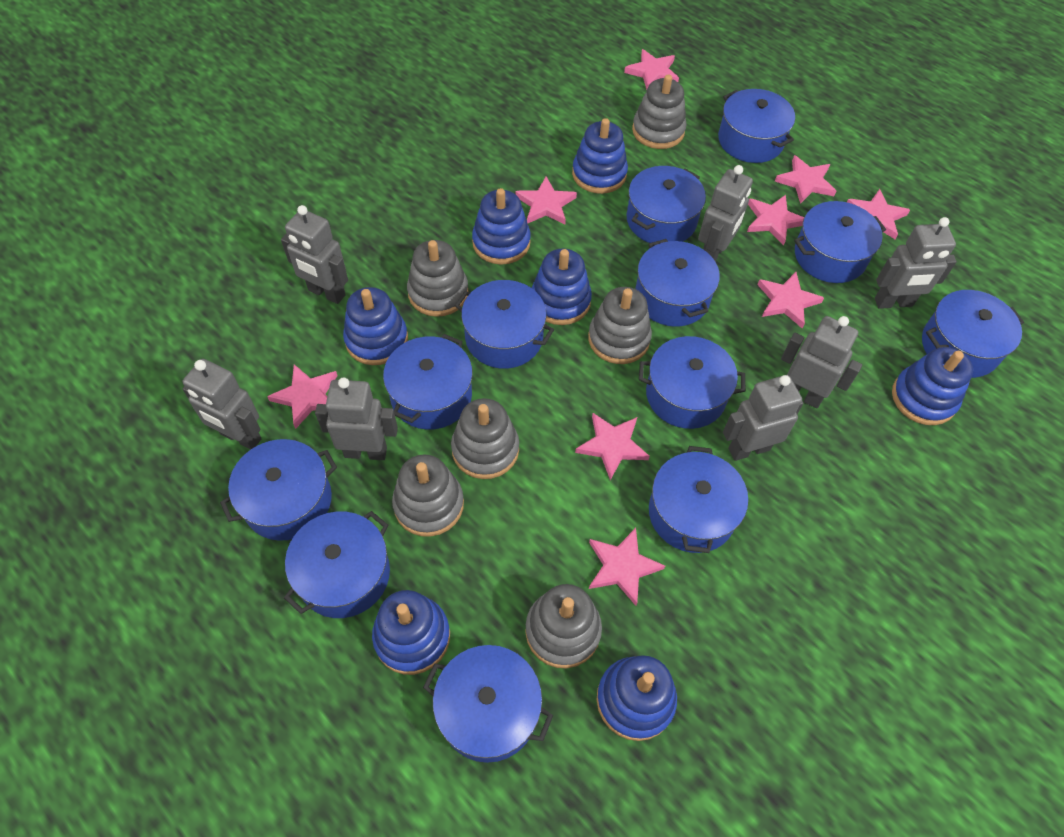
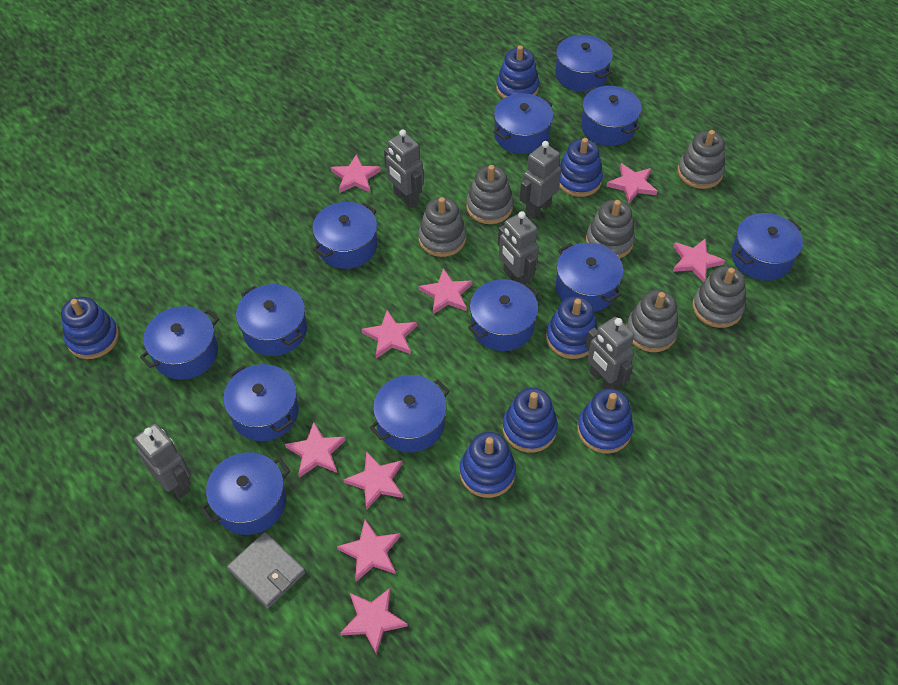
grey robot: [183,359,262,450] [281,205,348,304] [315,377,398,460] [698,165,753,261] [723,375,804,461] [781,316,862,409] [875,217,957,309] = 7 -> [134,424,191,499] [384,129,423,208] [498,211,539,285] [519,141,561,219] [585,317,634,390] = 5
grey wallet: none = 0 -> [227,532,306,609] = 1

